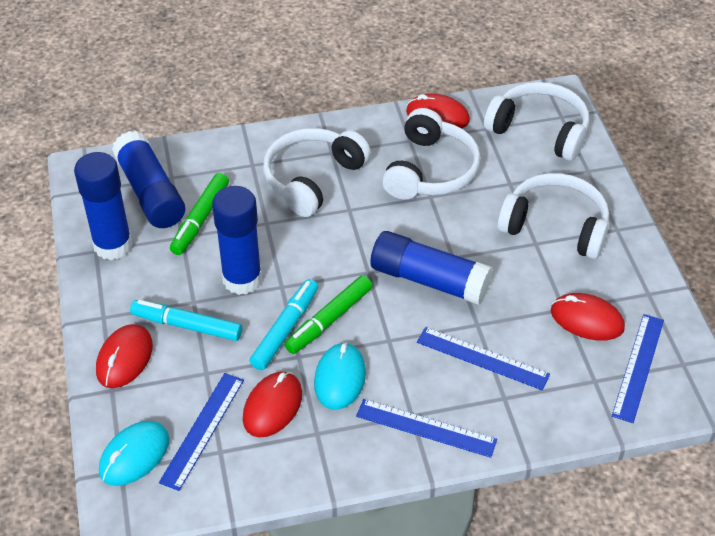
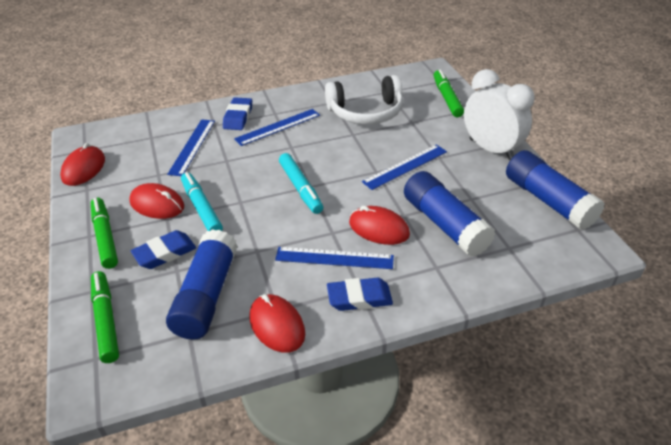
blue eraser: none = 0 -> [131,230,196,269] [223,97,252,130] [327,278,393,311] = 3
blue glue stick: [74,152,133,260] [112,131,185,228] [212,186,262,295] [371,231,493,305] = 4 -> [166,229,237,340] [404,171,496,257] [506,150,605,230] = 3
green marker: [170,173,229,255] [285,275,372,354] = 2 -> [91,198,118,269] [91,271,119,363] [434,69,464,117] = 3
turquoise mouse: [99,421,169,486] [314,342,366,410] = 2 -> none = 0
white clock: none = 0 -> [464,69,535,160] = 1
white headphones: [263,128,371,217] [382,108,481,200] [484,82,589,161] [497,173,609,259] = 4 -> [325,75,403,125] = 1

